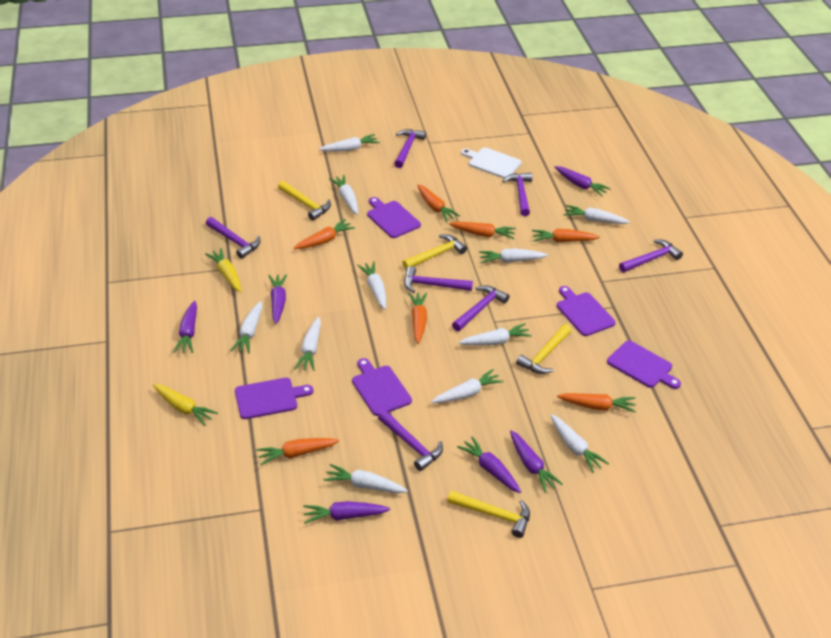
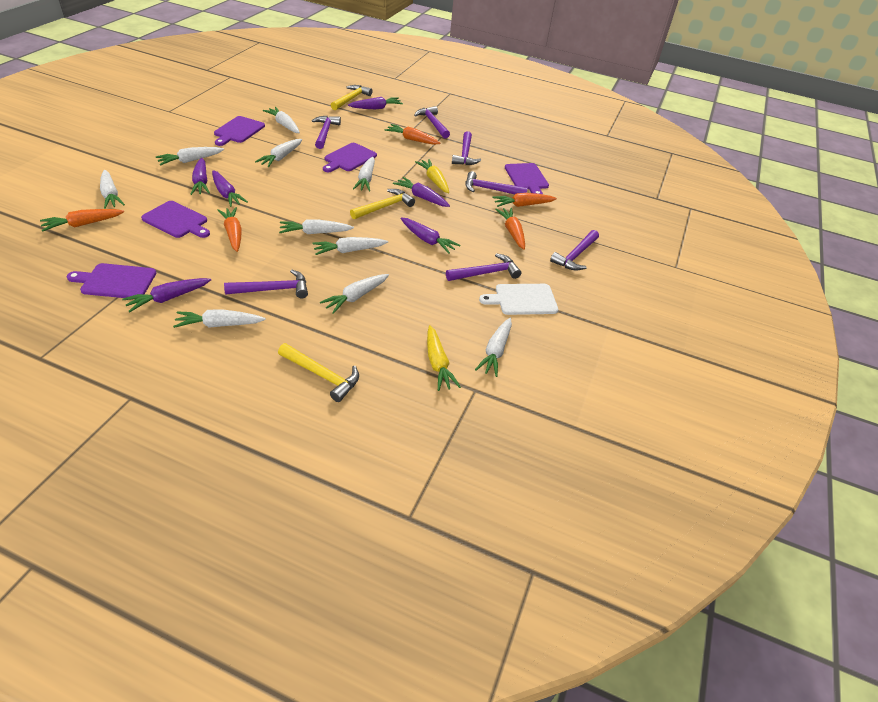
orange carrot: [256,438,339,465] [294,219,355,249] [409,292,427,344] [417,184,460,222] [449,222,516,239] [532,229,600,242] [557,393,636,413] = 7 -> [40,209,124,231] [218,207,242,252] [385,124,440,145] [492,193,557,207] [495,208,525,250] = 5
white carrot: [230,301,262,354] [295,317,321,371] [319,134,380,152] [324,464,408,493] [329,175,358,215] [357,262,386,310] [432,369,504,403] [459,323,532,346] [479,248,548,263] [550,414,609,473] [564,205,630,224] = 11 -> [100,170,125,209] [156,147,224,166] [173,309,266,328] [255,139,302,167] [263,107,300,133] [279,219,354,234] [312,237,388,255] [320,274,389,314] [353,157,375,191] [475,318,512,377] = 10
yellow hammer: [278,181,331,221] [402,234,467,269] [447,491,530,538] [516,324,572,374] = 4 -> [278,343,359,402] [331,85,372,110] [350,189,415,219] = 3

